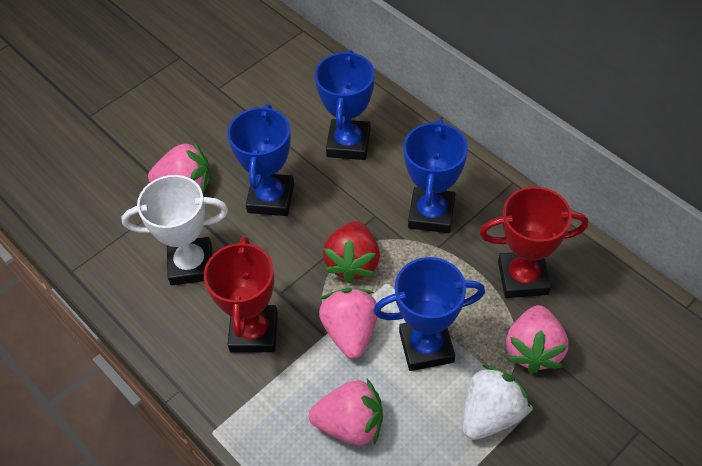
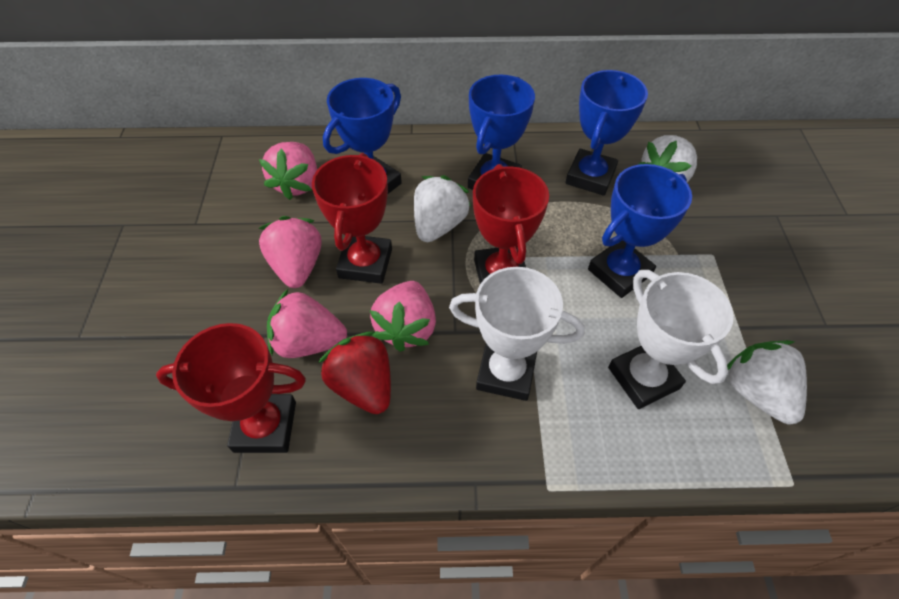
red trophy: [204,236,278,353] [479,187,588,298] = 2 -> [156,323,306,453] [312,153,392,284] [473,164,549,284] = 3
white strawberry: [462,365,530,440] = 1 -> [414,175,471,242] [638,135,697,182] [727,340,807,424] = 3
white trophy: [122,175,228,285] = 1 -> [449,267,585,401] [608,270,734,409] = 2

